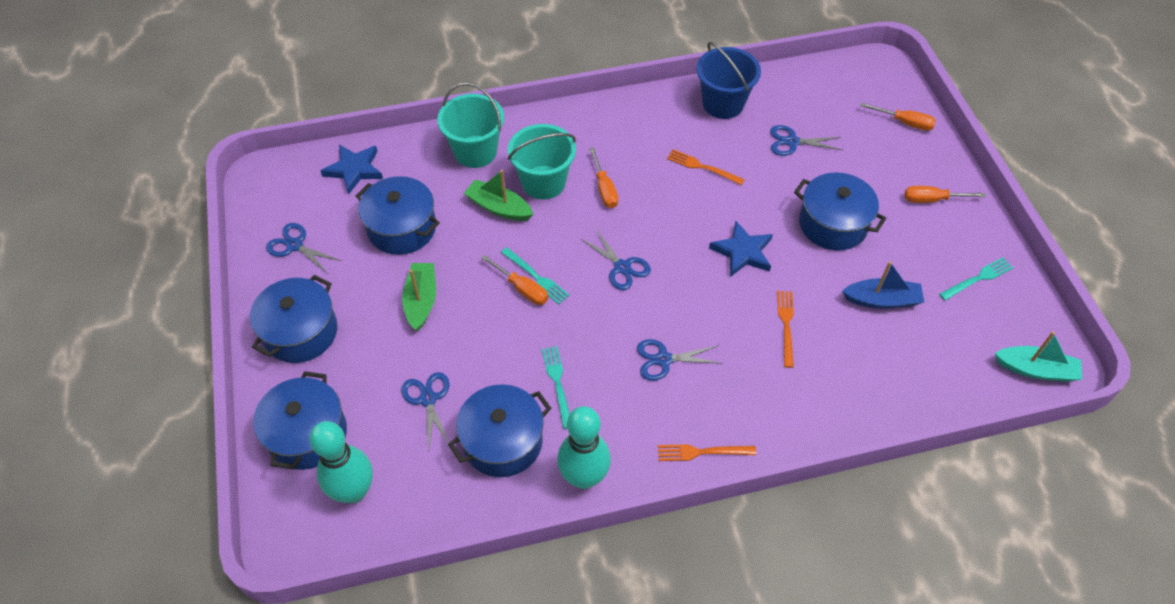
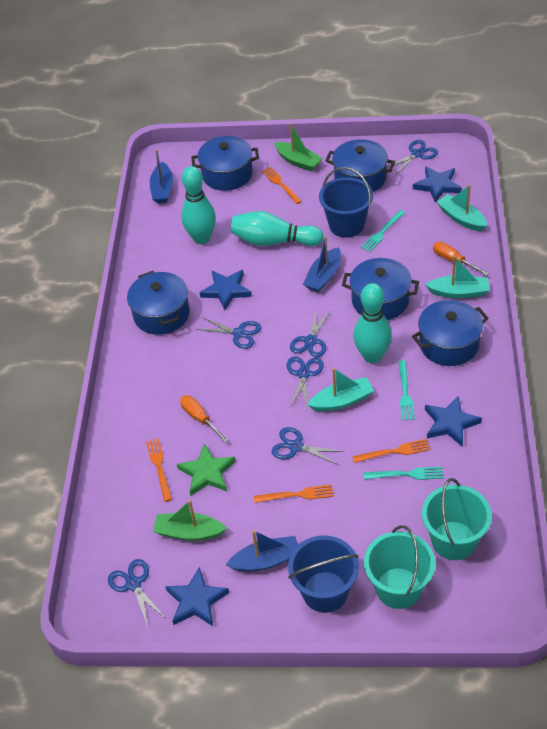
blue boat: [842,261,924,309] = 1 -> [150,149,173,203] [226,530,298,572] [303,236,341,292] = 3
blue bucket: [697,42,761,119] = 1 -> [288,535,359,613] [319,167,373,238] = 2
blue scissors: [266,223,342,273] [401,372,450,452] [581,229,651,290] [637,339,723,381] [770,125,842,156] = 5 -> [108,559,165,626] [196,317,261,349] [272,427,344,465] [287,357,324,408] [290,307,331,357] [387,140,438,175] = 6
blue star: [321,145,383,195] [709,221,773,277] = 2 -> [165,567,229,626] [199,270,252,311] [413,166,462,203] [425,396,482,446] = 4
green star: none = 0 -> [177,443,236,496] = 1
orange fork: [658,444,756,461] [667,149,745,185] [777,291,794,368] = 3 -> [146,438,172,502] [254,485,334,503] [261,167,302,204] [352,439,430,463] = 4
orange screwdriver: [481,255,548,305] [589,147,618,208] [860,103,936,131] [905,186,986,203] = 4 -> [180,395,228,443] [433,242,489,276] = 2
turquoise boat: [995,331,1082,382] = 1 -> [308,368,374,412] [425,256,489,298] [437,185,487,231] = 3
turquoise bowling pin: [309,421,373,503] [557,406,611,489] = 2 -> [181,166,216,244] [231,211,324,246] [353,283,392,363] = 3

